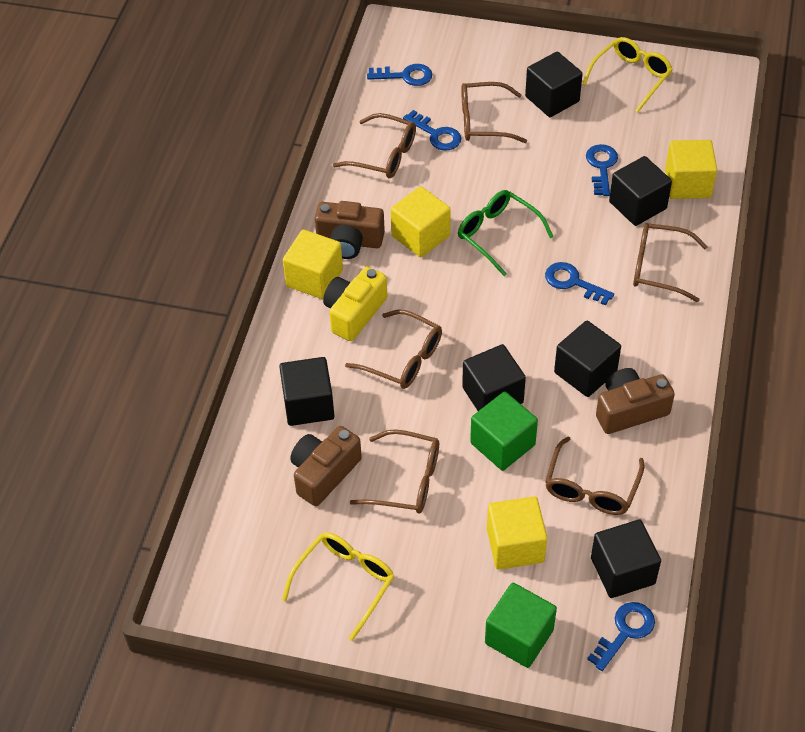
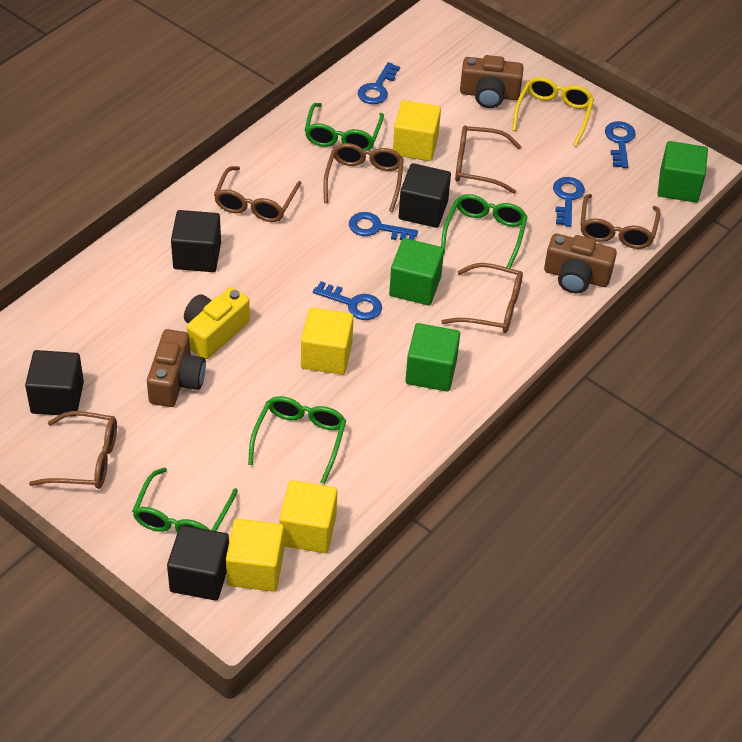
black cube: [279,357,334,426] [462,344,526,411] [525,52,583,117] [554,321,621,397] [591,519,661,598] [609,156,672,226] = 6 -> [25,350,84,415] [167,525,229,601] [171,210,221,272] [399,163,451,228] = 4
green cube: [470,391,538,471] [485,583,557,668] = 2 -> [389,238,444,305] [405,323,460,392] [658,141,708,203] = 3
green glasses: [458,190,554,276] = 1 -> [132,467,238,533] [248,396,346,484] [305,103,384,151] [441,194,528,269] = 4
yellow glasses: [282,532,394,641] [582,37,673,112] = 2 -> [512,77,594,146] = 1

